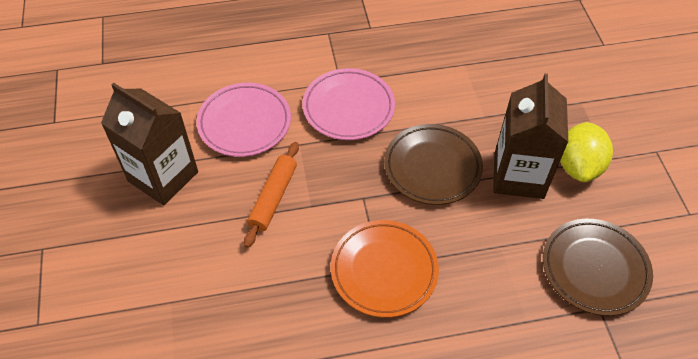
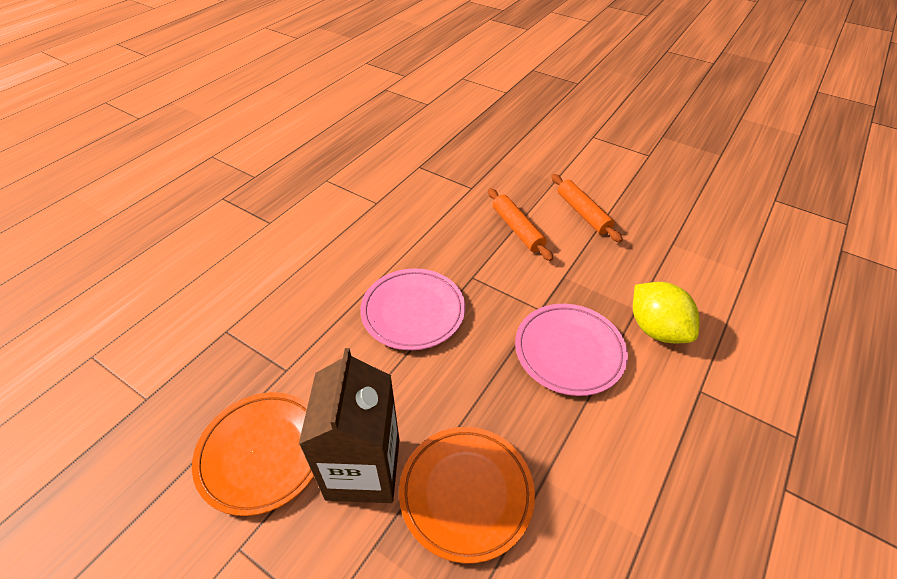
brown carton: [101,83,198,206] [493,74,568,199] = 2 -> [299,348,399,503] = 1
brown plate: [384,124,483,205] [543,219,653,316] = 2 -> none = 0
orange plate: [331,220,439,318] = 1 -> [192,392,314,516] [399,427,535,563] = 2
orange rolling pin: [244,142,299,248] = 1 -> [488,188,553,261] [551,174,623,243] = 2

